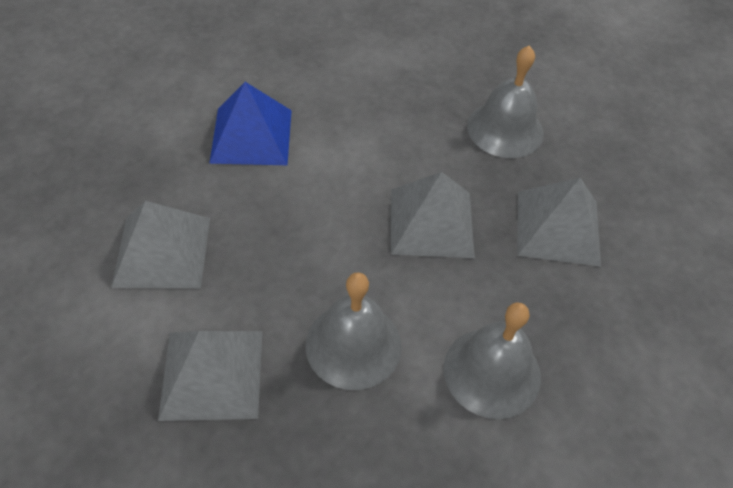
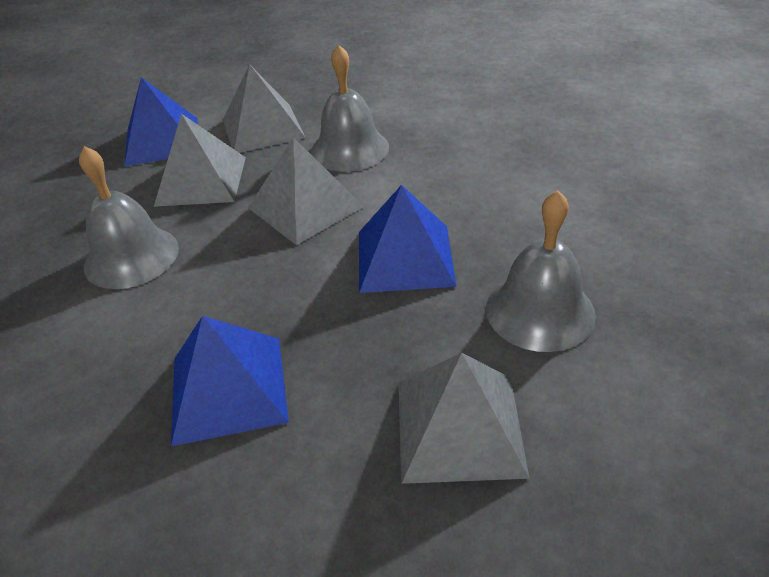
blue pyramid: [209,82,292,165] = 1 -> [124,77,198,167] [171,316,289,446] [359,185,456,293] = 3

